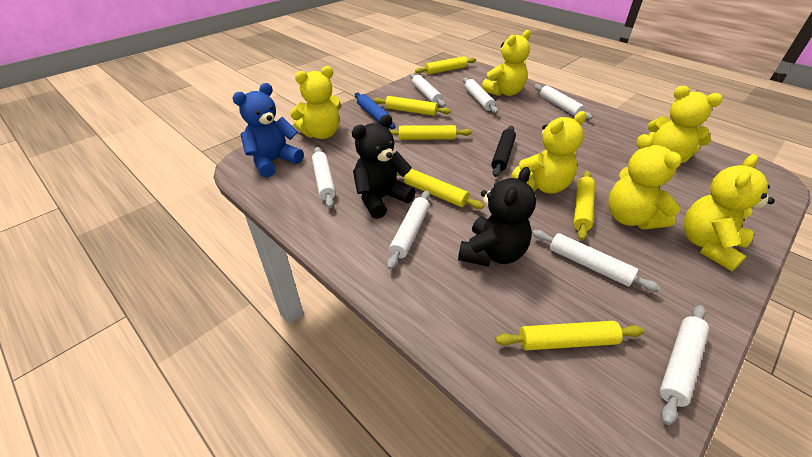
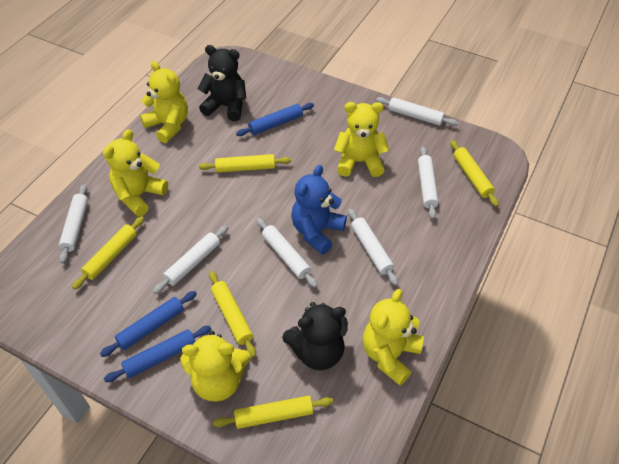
black rolling pin: [491,126,516,177] = 1 -> none = 0
blue rolling pin: [355,93,396,129] = 1 -> [100,291,197,357] [104,326,211,382] [236,103,314,136] = 3
white rolling pin: [312,147,336,208] [387,190,430,270] [410,73,445,107] [463,77,498,113] [532,230,661,292] [534,84,593,119] [660,305,709,425] = 7 -> [59,184,88,264] [153,225,228,294] [257,218,318,288] [348,209,398,286] [376,97,458,126] [418,147,439,219] = 6
yellow rolling pin: [373,96,451,116] [389,125,472,140] [397,169,484,209] [415,56,476,75] [495,321,644,351] [573,171,595,241] = 6 -> [72,216,144,290] [199,154,291,173] [209,271,256,357] [213,396,333,429] [450,140,499,207] = 5
yellow teddy bear: [290,66,341,139] [481,30,531,96] [511,111,587,194] [608,134,682,229] [648,86,723,163] [683,154,775,271] = 6 -> [103,129,168,216] [140,61,188,143] [180,331,251,402] [334,102,389,177] [363,289,424,385] = 5

